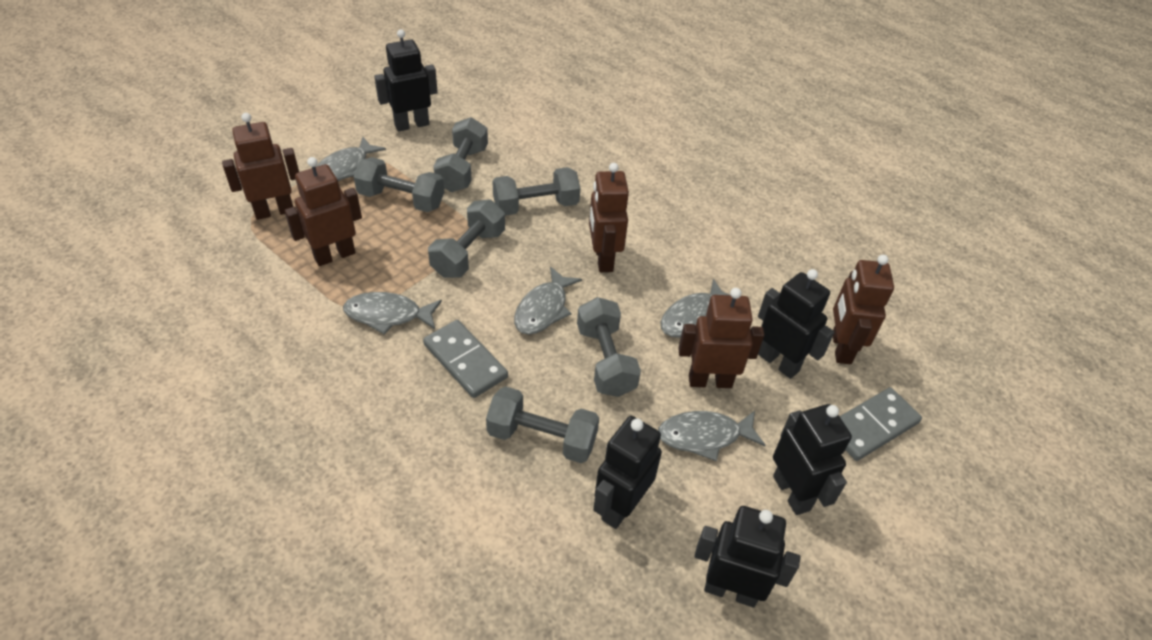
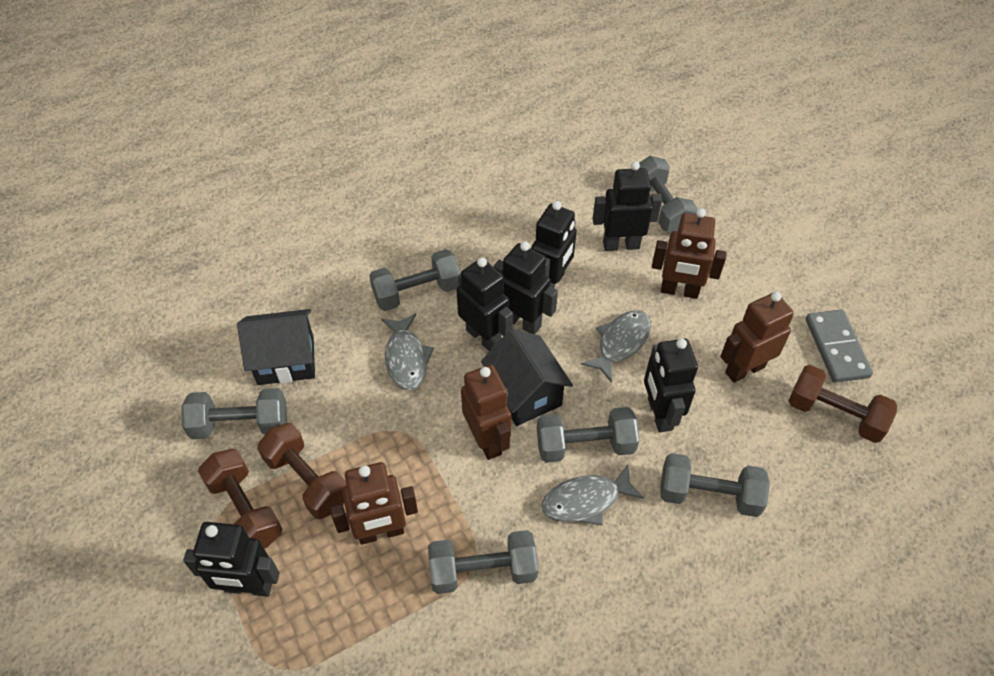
black house: none = 0 -> [237,309,315,385] [481,329,573,426] = 2
black robot: [374,29,438,132] [593,416,662,529] [695,506,801,607] [758,269,834,379] [773,404,852,515] = 5 -> [183,522,280,597] [456,257,513,352] [494,241,558,334] [531,201,577,288] [593,161,662,251] [644,338,698,432] = 6
brown dumbbell: none = 0 -> [198,449,283,548] [257,423,347,519] [789,365,897,443] = 3
brown robot: [222,113,299,220] [285,157,362,266] [589,163,629,272] [678,288,764,388] [833,255,894,364] = 5 -> [330,462,418,545] [461,365,511,460] [652,208,727,299] [720,292,794,383] = 4
grey domino: [423,320,508,398] [839,388,922,461] = 2 -> [806,309,873,383] = 1
grey fish: [316,137,386,181] [343,292,442,335] [514,266,582,335] [658,411,765,462] [660,279,730,338] = 5 -> [381,314,434,390] [542,464,644,525] [581,310,651,383] = 3

